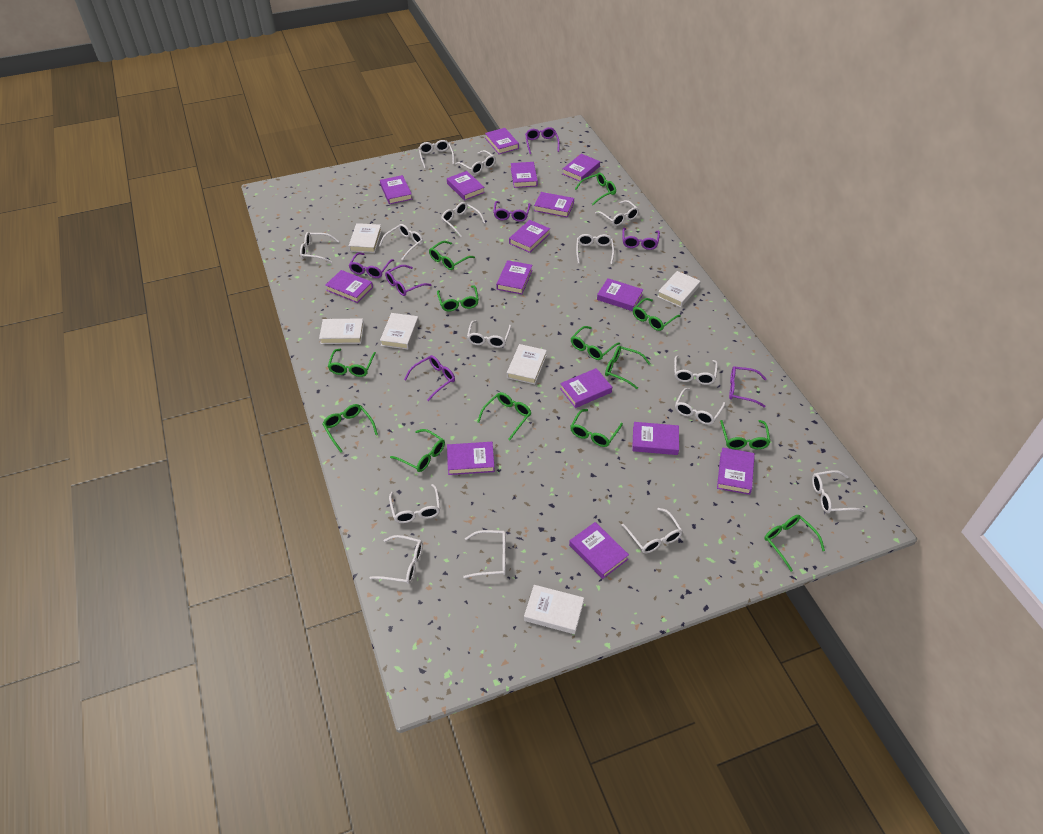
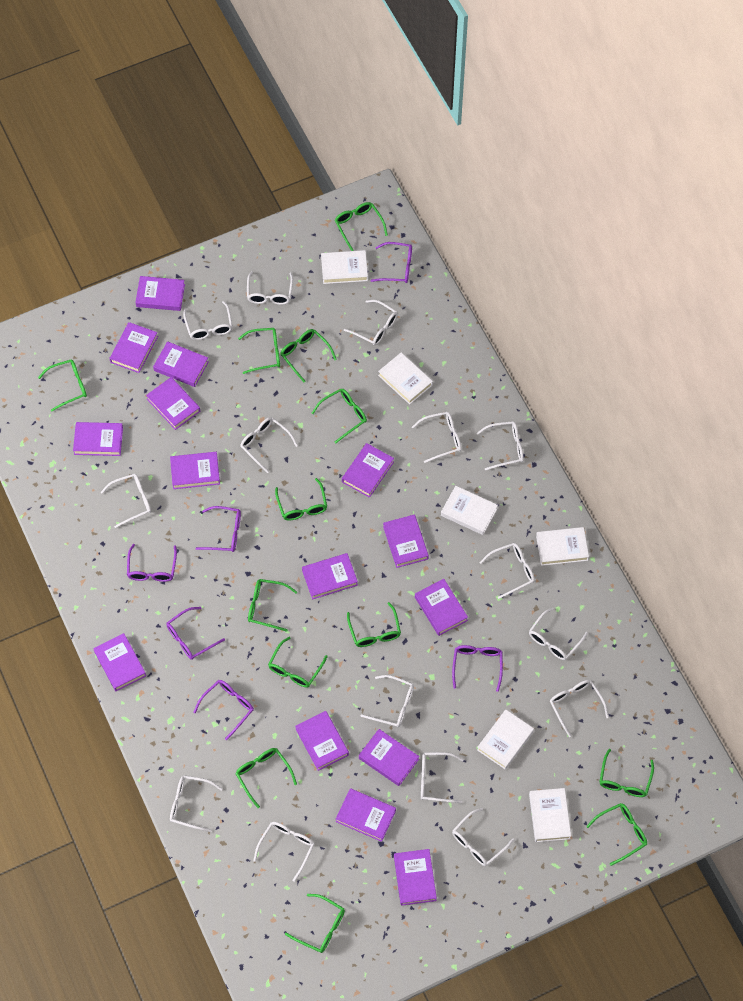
purple glasses: [349,253,394,278] [385,265,432,296] [404,355,455,401] [493,201,531,222] [525,127,560,154] [622,228,660,250] [729,366,766,408] = 7 -> [127,544,177,582] [166,607,225,660] [193,680,254,740] [195,506,241,552] [370,242,412,283] [452,645,503,692] = 6

